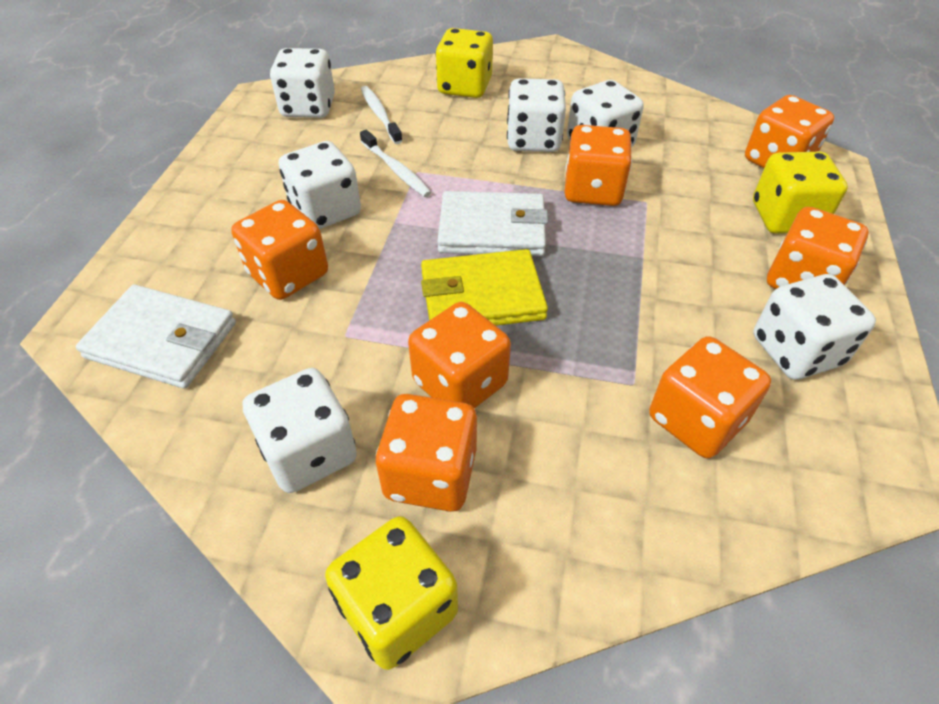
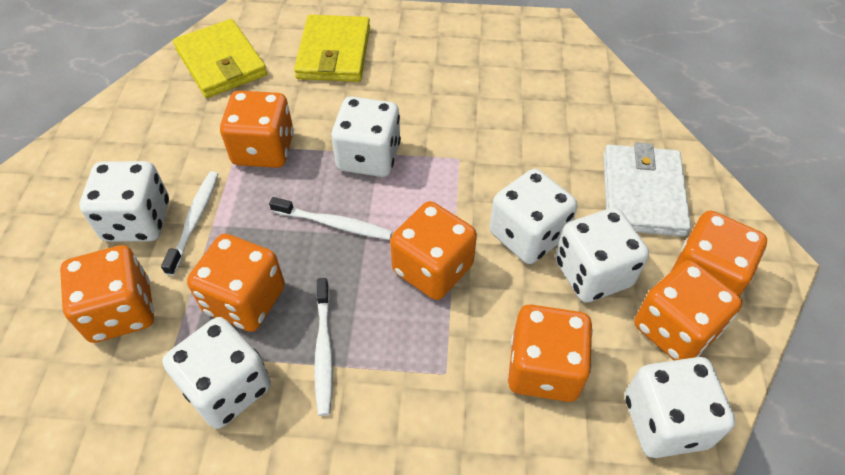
white toothbrush: [360,130,432,197] [361,86,403,144] = 2 -> [161,171,218,276] [269,197,393,240] [314,278,333,416] = 3
white wallet: [76,285,236,389] [437,191,548,256] = 2 -> [603,142,691,237] = 1
yellow dice: [325,516,458,670] [436,28,493,98] [753,151,848,234] = 3 -> none = 0
yellow wallet: [421,249,548,326] = 1 -> [173,19,267,98] [294,15,370,82] = 2

